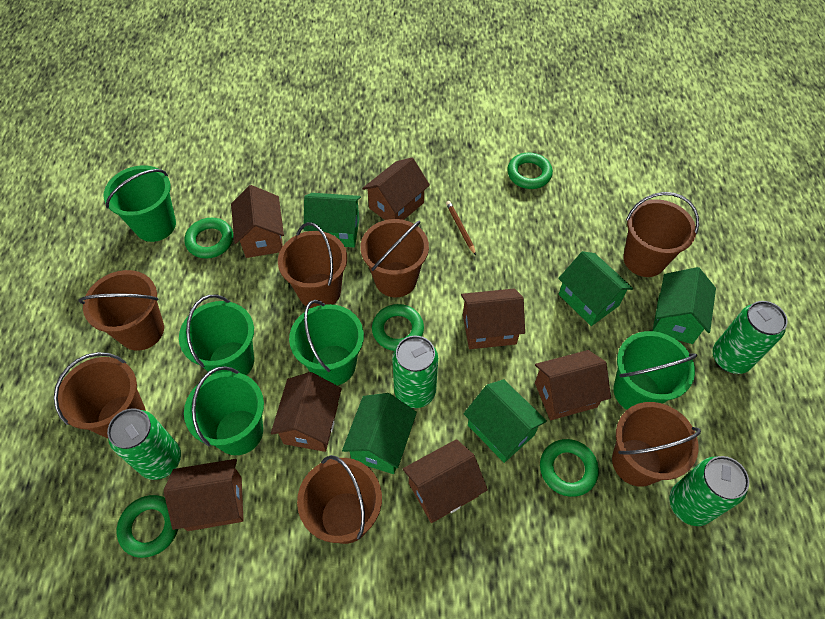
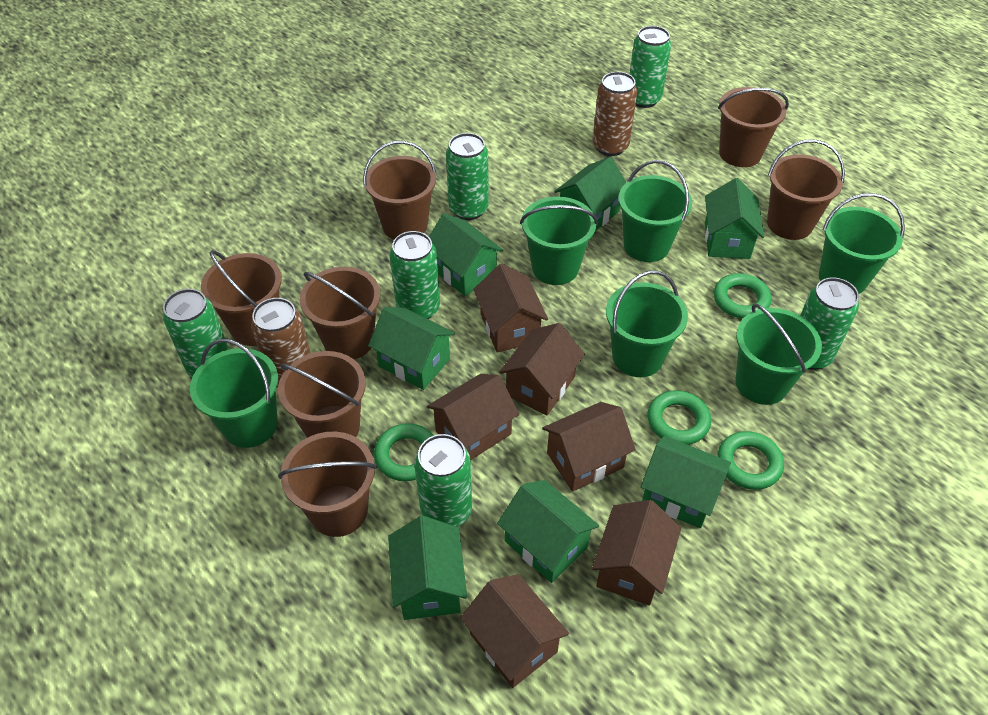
brown can: none = 0 -> [251,298,311,388] [592,72,637,156] = 2
brown house: [164,459,244,531] [231,185,284,258] [271,372,342,452] [362,158,430,220] [403,439,488,523] [461,289,525,349] [535,350,611,420] = 7 -> [427,374,519,460] [460,574,569,688] [473,264,548,353] [499,323,585,416] [542,402,636,492] [592,500,681,606] = 6
brown pencil: [446,201,476,255] = 1 -> none = 0
green bucket: [104,166,176,242] [179,295,254,375] [184,366,264,455] [289,300,364,385] [613,331,697,410] = 5 -> [190,339,278,448] [520,197,598,285] [606,270,688,377] [618,160,692,262] [735,304,822,405] [819,193,905,294] = 6
green can: [107,408,181,480] [392,336,438,408] [669,456,749,526] [712,301,788,374] = 4 -> [163,289,229,377] [390,231,440,319] [414,434,472,527] [446,133,489,220] [630,26,671,108] [800,278,859,370] = 6
green house: [303,193,361,247] [342,393,417,474] [463,379,547,463] [558,251,633,326] [652,267,716,344] = 5 -> [368,307,455,390] [388,516,467,620] [429,213,503,296] [497,480,599,583] [554,157,627,231] [641,436,731,528] [705,178,764,259] = 7
green ring: [117,495,178,558] [184,218,233,259] [372,304,424,351] [507,153,553,189] [540,439,599,497] = 5 -> [374,423,434,481] [647,390,711,445] [714,273,771,319] [718,431,784,490] = 4

